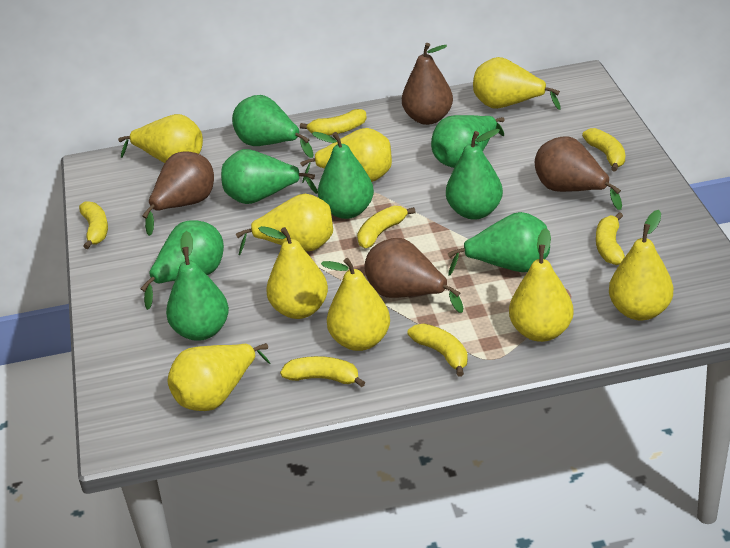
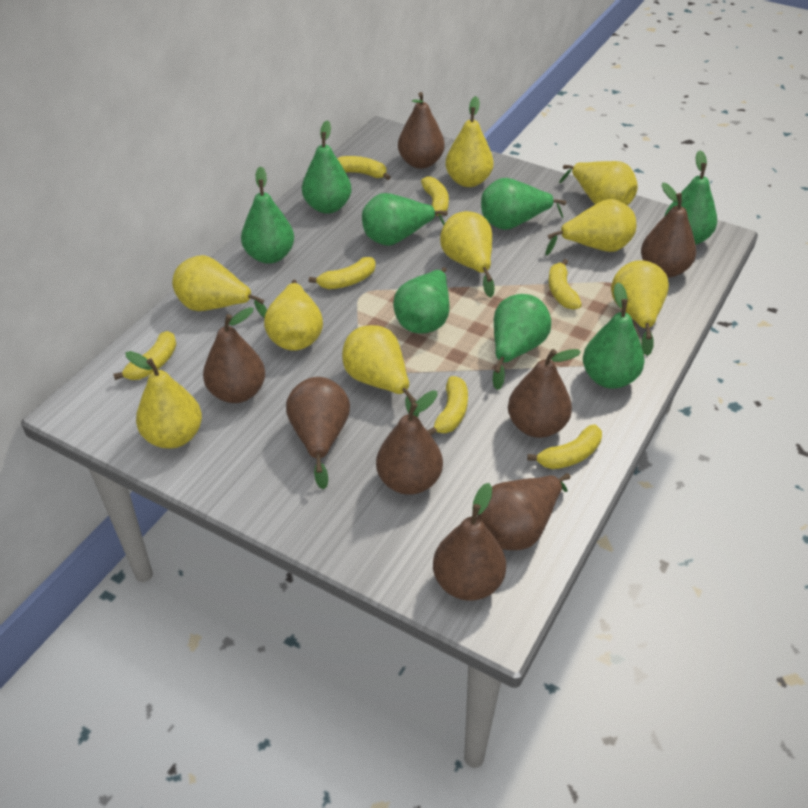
brown pear: [142,152,214,236] [364,238,463,313] [402,43,453,125] [535,137,622,210] = 4 -> [203,307,265,403] [286,377,350,489] [376,390,443,495] [398,92,445,169] [433,483,506,601] [477,473,571,550] [508,349,581,438] [641,183,696,278] = 8

